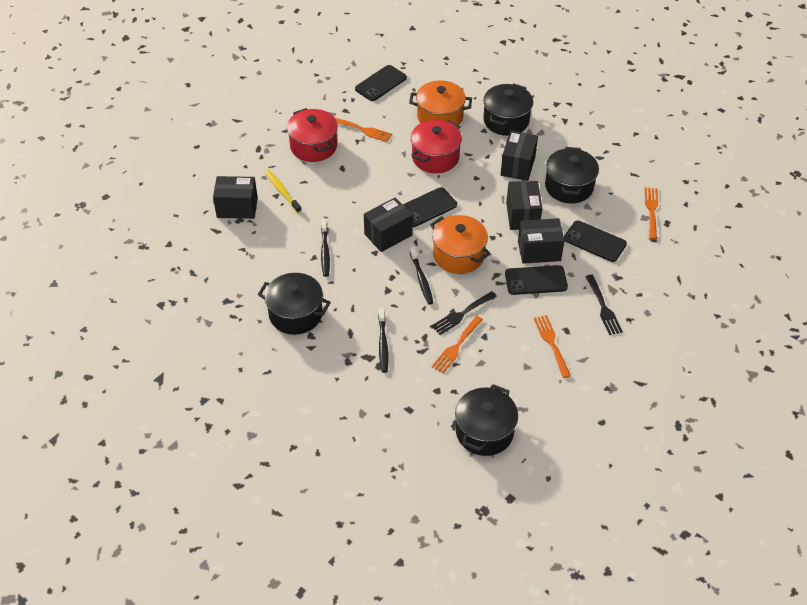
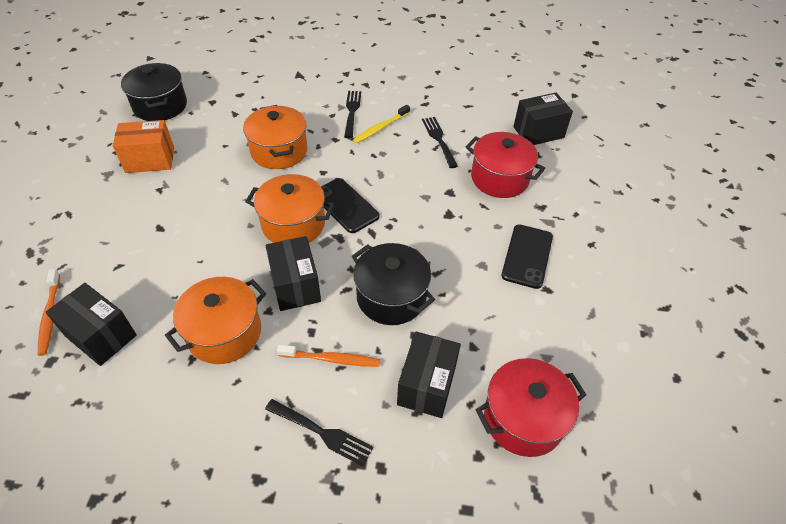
black box: [213,176,258,219] [364,197,413,252] [501,131,538,181] [506,181,542,230] [518,218,565,264] = 5 -> [46,283,137,366] [266,236,321,311] [397,331,461,418] [513,93,573,145] = 4
black fork: [431,291,497,335] [585,275,623,335] = 2 -> [265,399,373,466] [344,91,361,138] [422,117,458,168] = 3
black phone: [355,65,407,101] [403,187,457,227] [505,265,568,295] [564,221,627,262] = 4 -> [321,178,380,233] [501,225,553,289] = 2
black pot: [258,273,331,335] [455,384,518,456] [483,83,533,136] [545,147,599,203] = 4 -> [121,63,187,121] [352,243,435,325] = 2
black toothbrush: [321,220,330,277] [378,308,388,373] [410,247,433,305] = 3 -> none = 0
orange box: none = 0 -> [113,120,174,173] = 1
orange fork: [335,118,392,142] [432,316,483,373] [534,315,571,378] [645,187,658,240] = 4 -> none = 0
orange pot: [409,80,472,125] [430,215,490,274] = 2 -> [165,277,266,364] [243,105,307,169] [245,174,335,243] = 3
orange toothbrush: none = 0 -> [38,269,60,356] [277,345,380,367] = 2

